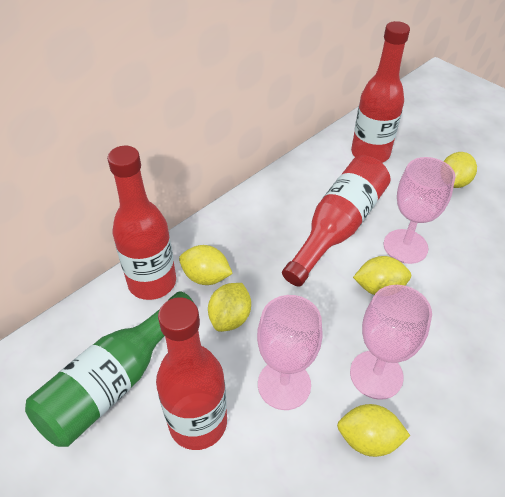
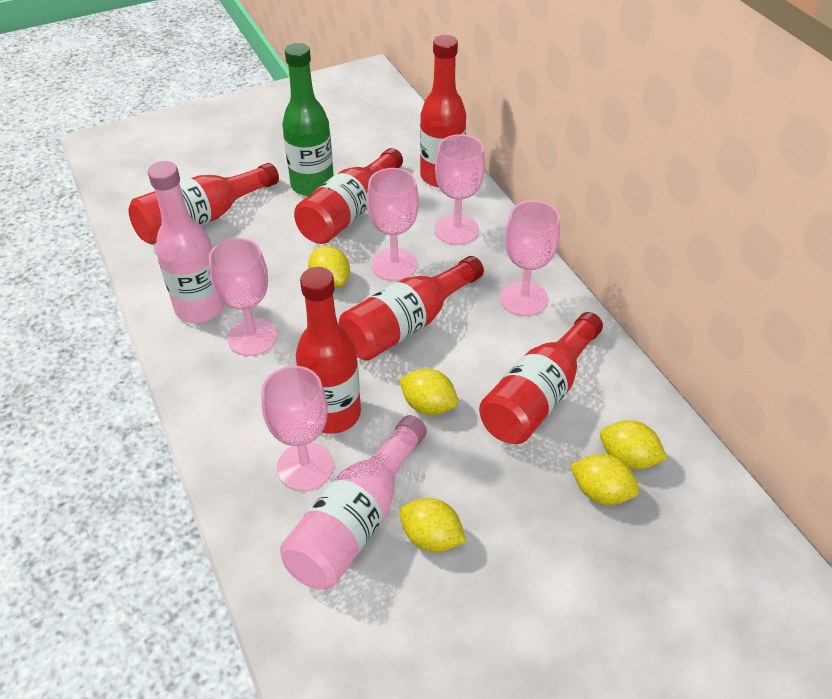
pink bottle: none = 0 -> [148,161,224,323] [280,415,427,589] = 2
pink goblet: [257,295,323,410] [350,285,432,400] [384,157,456,264] = 3 -> [209,238,278,356] [262,366,334,491] [367,168,419,281] [435,134,485,245] [500,200,560,316] = 5
red bottle: [107,146,176,300] [156,297,227,450] [282,155,391,287] [351,21,410,163] = 4 -> [129,163,279,245] [294,148,403,244] [296,267,361,434] [338,256,484,361] [420,35,466,187] [479,312,603,444] = 6

